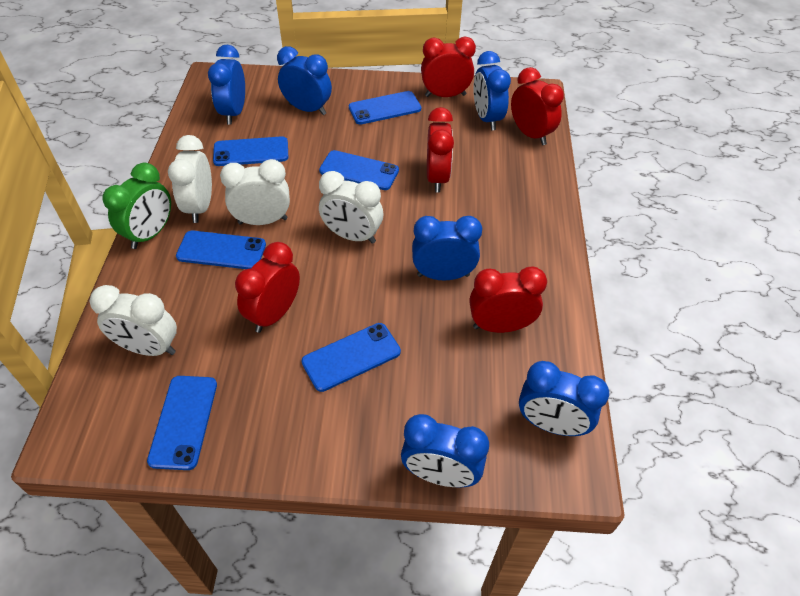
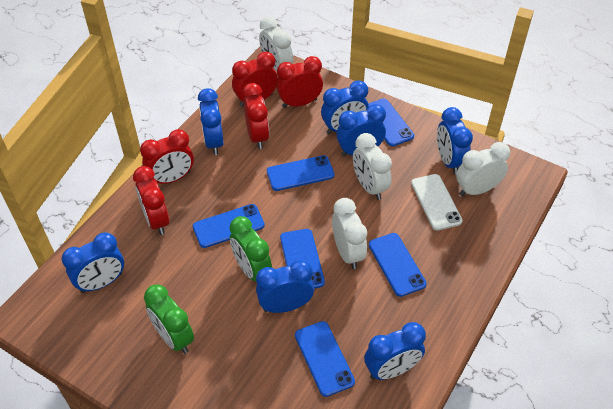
blue clock: [208,44,245,125] [277,46,332,115] [401,414,489,488] [412,216,482,280] [473,51,511,131] [519,361,609,436] = 6 -> [62,232,124,293] [198,88,224,155] [256,260,314,313] [321,80,369,134] [336,104,386,157] [364,322,426,380] [437,107,473,175] = 7
green clock: [102,163,171,249] = 1 -> [144,284,194,354] [229,216,272,281] = 2
white phone: none = 0 -> [411,174,463,231] = 1

